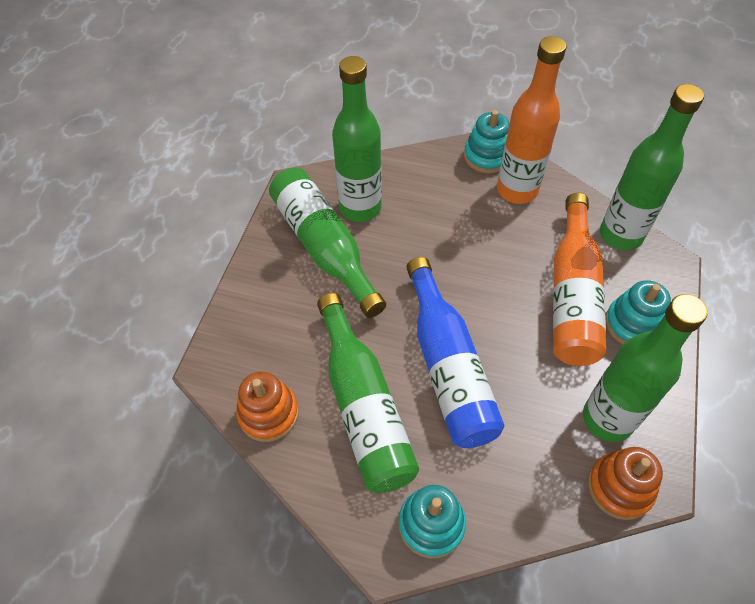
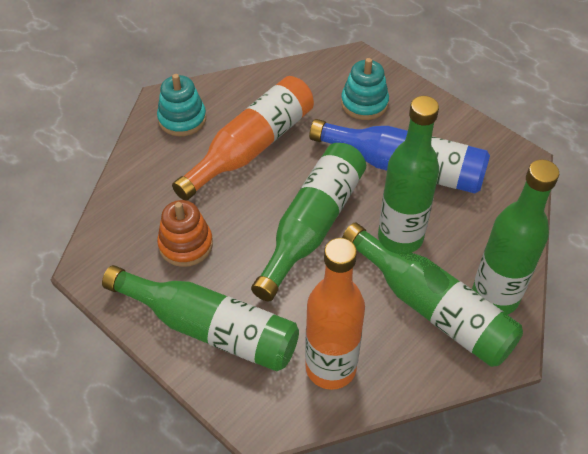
orange stacking toy: [236,371,299,442] [588,447,663,520] = 2 -> [157,200,213,267] = 1
turquoise stacking toy: [399,485,466,559] [464,110,510,174] [605,280,671,344] = 3 -> [157,74,206,136] [341,58,389,120] = 2

